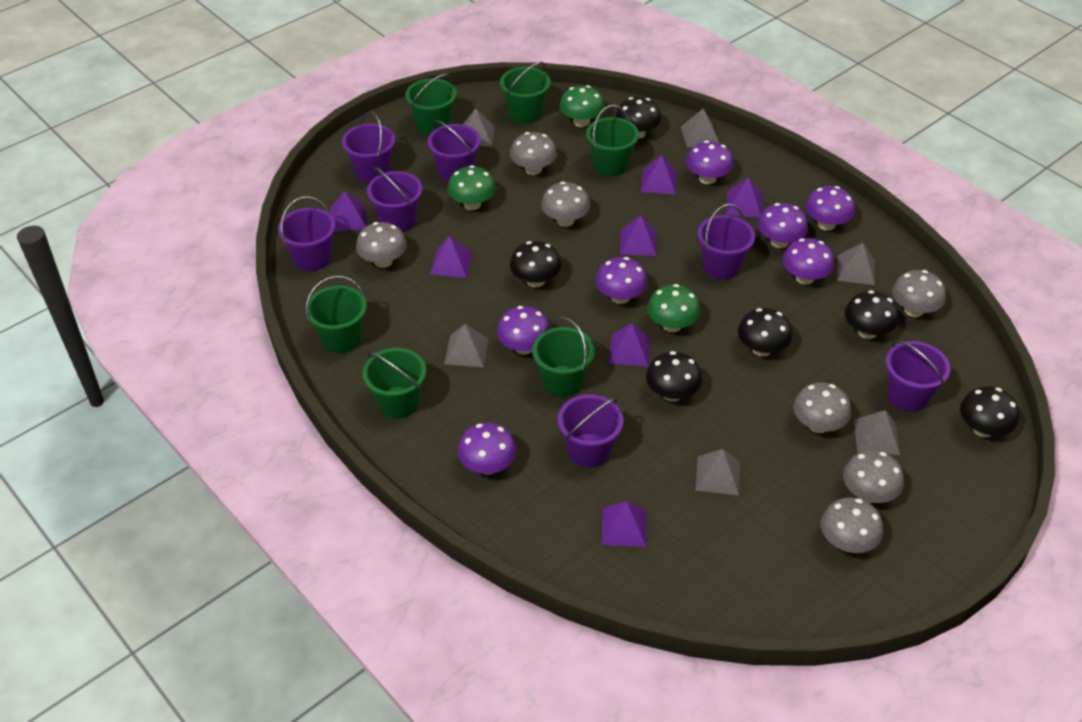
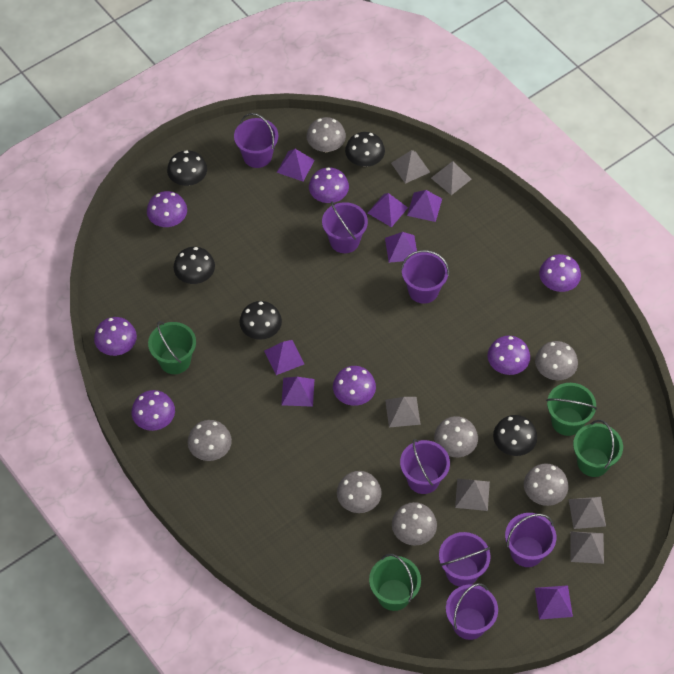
black mushroom: [510,241,561,287] [615,97,661,139] [646,351,702,401] [738,308,792,357] [845,290,899,339] [960,386,1019,437] = 6 -> [167,150,207,186] [174,247,215,284] [240,301,282,340] [345,132,385,167] [493,415,537,456] = 5
green bucket: [306,276,367,353] [362,348,426,419] [405,74,457,135] [500,62,551,123] [532,317,595,397] [586,105,639,176] = 6 -> [148,321,196,374] [369,554,421,611] [546,383,597,436] [573,420,623,477] = 4
green mushroom: [447,165,496,210] [559,85,605,127] [647,284,701,332] = 3 -> none = 0

